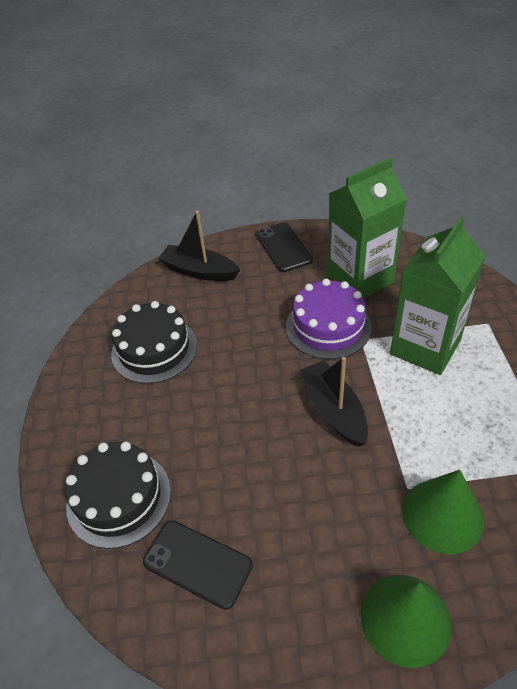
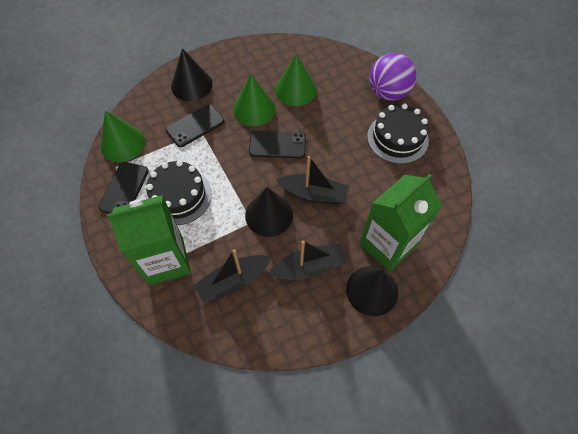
black boat: [158,211,240,281] [300,357,368,447] = 2 -> [194,249,271,303] [268,241,347,280] [276,156,349,205] = 3
black cone: none = 0 -> [171,49,213,101] [245,187,293,237] [346,266,398,316] = 3
black phone: [143,521,253,609] [256,222,313,272] = 2 -> [98,162,149,214] [166,104,224,147] [249,131,306,158] = 3
green cone: [361,575,451,668] [402,470,484,555] = 2 -> [100,111,145,162] [233,75,276,126] [275,54,317,106] = 3
purple ball: none = 0 -> [369,53,416,101] = 1
purple cake: [286,279,372,359] = 1 -> none = 0

